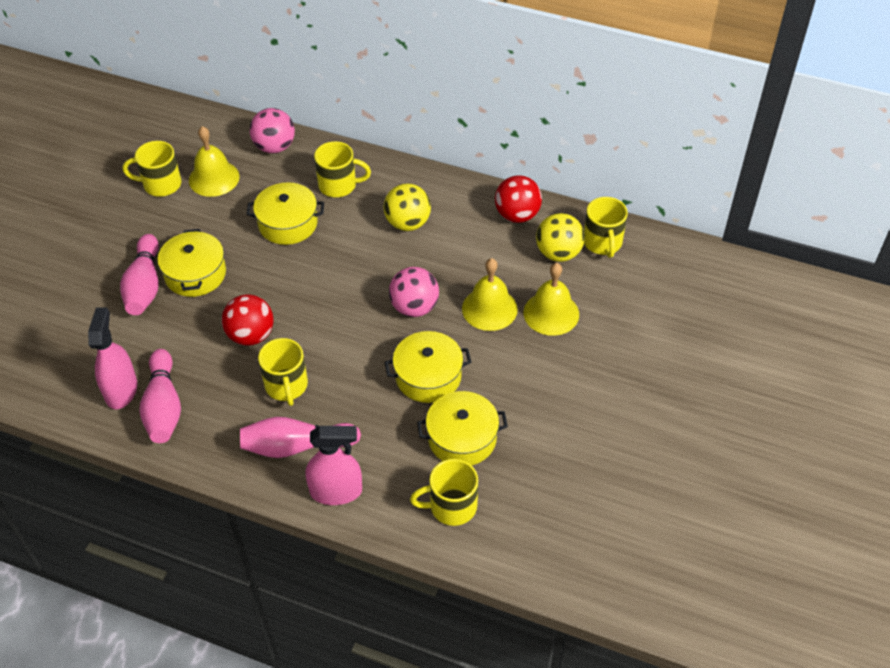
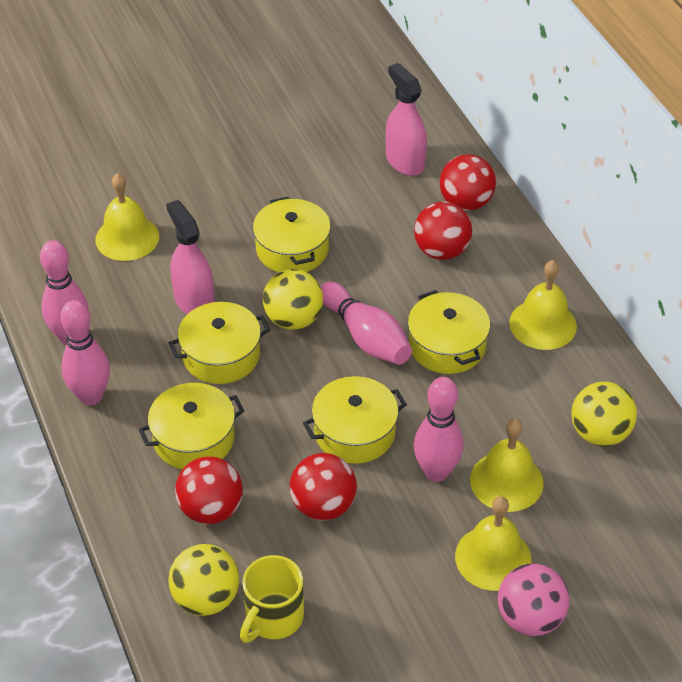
pink ball: [250,108,295,153] [389,267,439,317] = 2 -> [498,564,570,636] = 1
pink bowling pin: [120,234,159,315] [139,349,181,443] [240,417,361,458] = 3 -> [40,240,89,345] [60,300,110,405] [321,282,412,365] [414,377,464,482] = 4
red ball: [222,294,274,346] [495,175,542,223] = 2 -> [175,457,243,524] [290,453,357,521] [414,202,472,260] [439,154,496,211] = 4
yellow ball: [384,183,431,231] [536,213,585,262] = 2 -> [168,544,239,616] [263,269,323,330] [571,382,637,446] = 3
yellow bell: [189,126,240,197] [462,258,518,331] [524,263,579,336] = 3 -> [95,173,159,261] [455,496,532,591] [470,419,544,512] [509,260,577,350] = 4
yellow mug: [123,141,181,197] [258,338,308,406] [314,141,371,197] [410,459,478,526] [584,197,628,258] = 5 -> [240,555,304,643] = 1
yellow pot: [157,229,226,297] [246,182,324,245] [384,331,472,403] [417,391,508,466] = 4 -> [139,383,244,469] [169,302,270,384] [253,197,331,272] [303,376,407,464] [408,290,490,374] = 5

